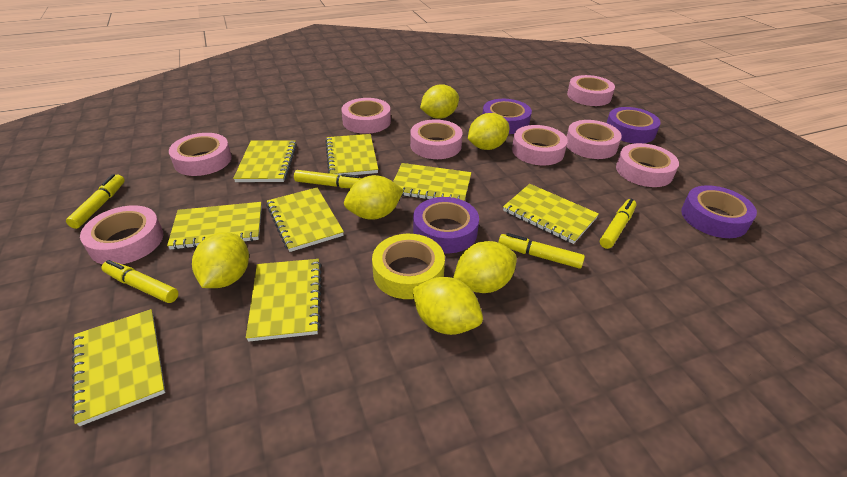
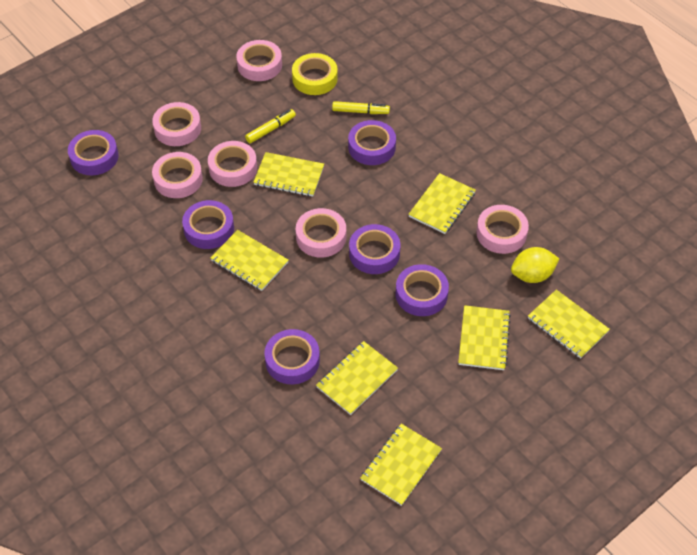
pink tape: [80,205,163,264] [169,133,232,176] [341,98,391,134] [410,119,463,159] [512,125,568,165] [567,75,615,106] [567,120,622,159] [616,143,679,187] = 8 -> [152,102,201,146] [152,152,203,198] [208,141,257,187] [236,40,282,81] [296,208,346,258] [476,205,529,254] = 6
purple tape: [413,197,479,253] [483,99,532,134] [607,107,661,143] [681,185,757,238] = 4 -> [68,130,119,175] [182,200,234,249] [264,329,320,384] [348,120,396,165] [349,224,400,274] [396,264,449,316] = 6
yellow lemon: [192,232,249,288] [344,175,404,220] [412,277,483,335] [420,84,459,119] [453,241,517,293] [468,113,509,150] = 6 -> [511,247,559,283] = 1
yellow marker: [66,174,125,229] [101,260,179,303] [294,170,362,188] [498,233,585,269] [600,199,636,249] = 5 -> [245,109,296,143] [332,101,390,114] = 2
yellow notebook: [72,309,165,426] [167,202,262,250] [233,140,297,182] [246,259,321,342] [267,187,344,252] [325,134,378,175] [393,163,471,201] [503,184,599,244] = 8 -> [210,230,289,291] [253,152,324,197] [316,341,398,415] [360,424,442,506] [408,173,476,234] [458,305,511,370] [528,290,610,358] = 7

